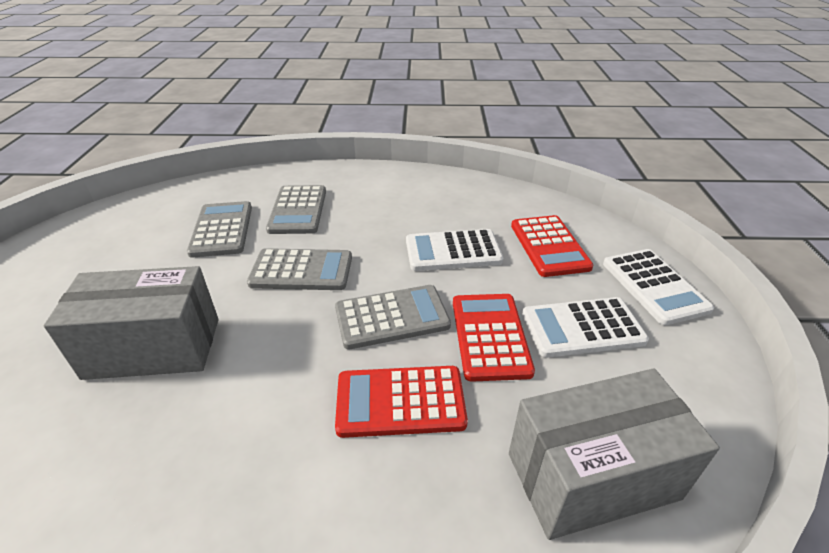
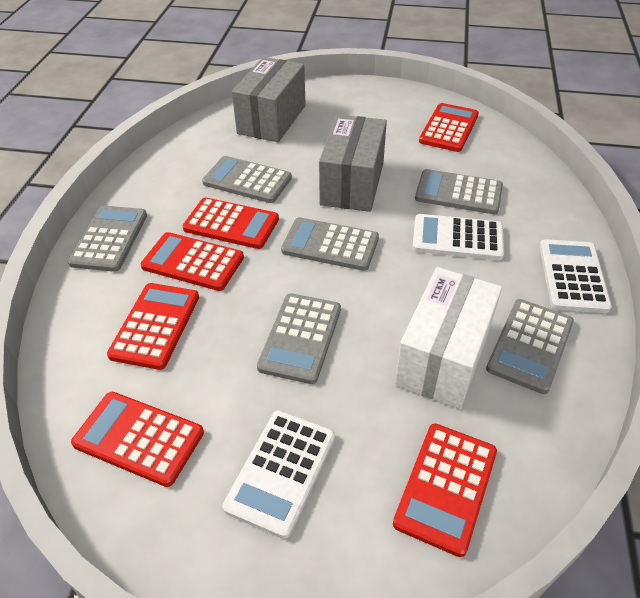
grey calculator: [187,201,252,258] [247,248,352,290] [266,185,326,234] [335,285,451,349] = 4 -> [68,205,147,272] [202,156,292,203] [257,293,341,384] [281,217,379,271] [415,169,503,214] [486,299,574,394] = 6
red calculator: [335,366,468,438] [453,294,535,382] [511,215,593,277] = 3 -> [71,392,204,487] [107,283,199,370] [141,232,244,291] [182,197,279,249] [393,424,497,557] [419,103,479,152] = 6
white box: none = 0 -> [395,267,502,409] = 1

